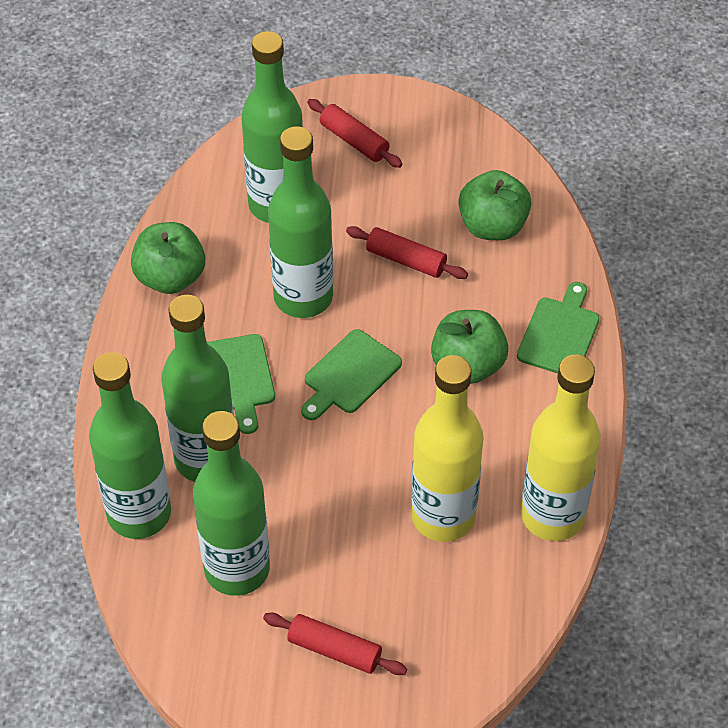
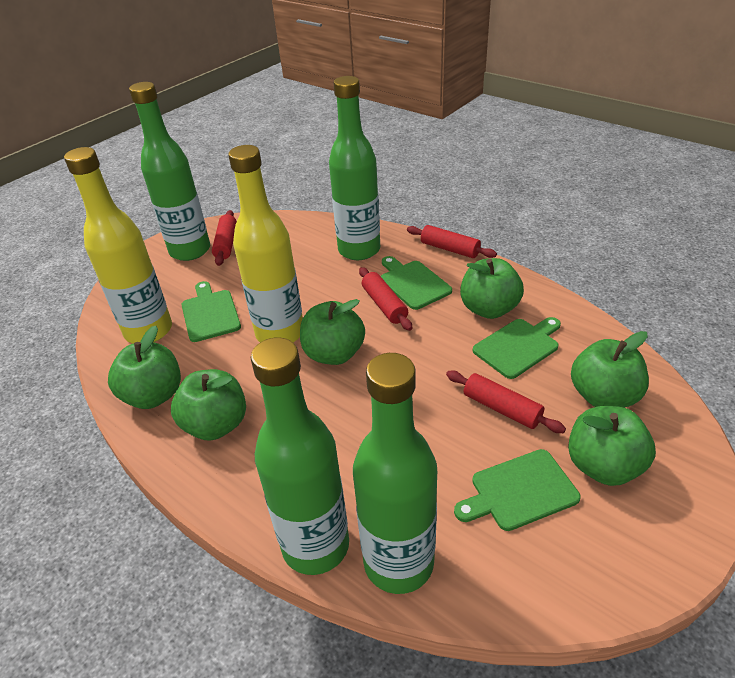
green apple: [131,222,205,294] [431,310,508,384] [459,170,531,240] = 3 -> [108,326,181,409] [171,369,246,441] [300,299,365,365] [460,258,524,319] [568,406,656,486] [571,331,649,408] = 6
green bottle: [89,352,171,539] [161,295,234,482] [193,411,270,596] [241,31,303,223] [268,126,333,318] = 5 -> [129,82,210,261] [251,337,349,575] [329,76,380,260] [353,353,437,594] = 4
green cutting board: [207,334,275,434] [301,329,402,420] [517,282,599,373] = 3 -> [182,281,241,342] [381,256,452,310] [454,449,581,531] [473,317,561,379] = 4
red rolling pin: [263,613,407,675] [307,99,403,168] [346,226,468,279] = 3 -> [212,210,237,266] [359,267,412,331] [407,225,497,258] [446,371,566,433] = 4

